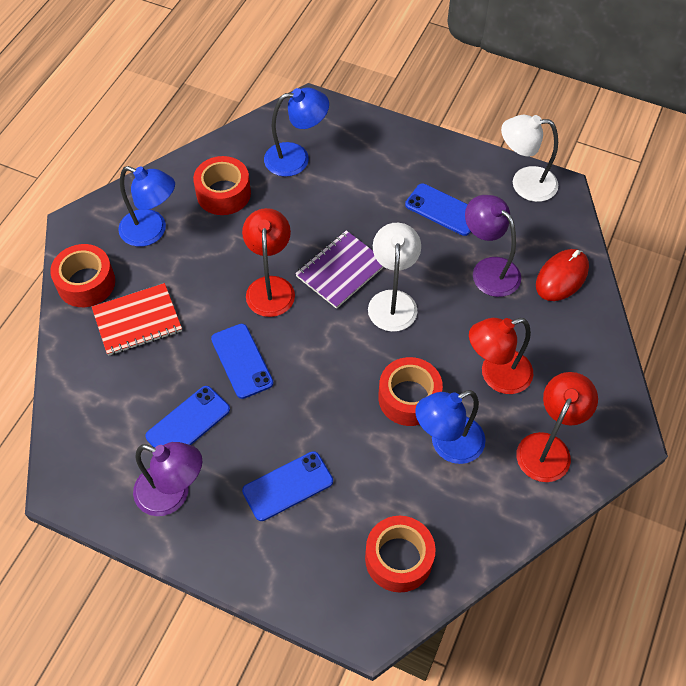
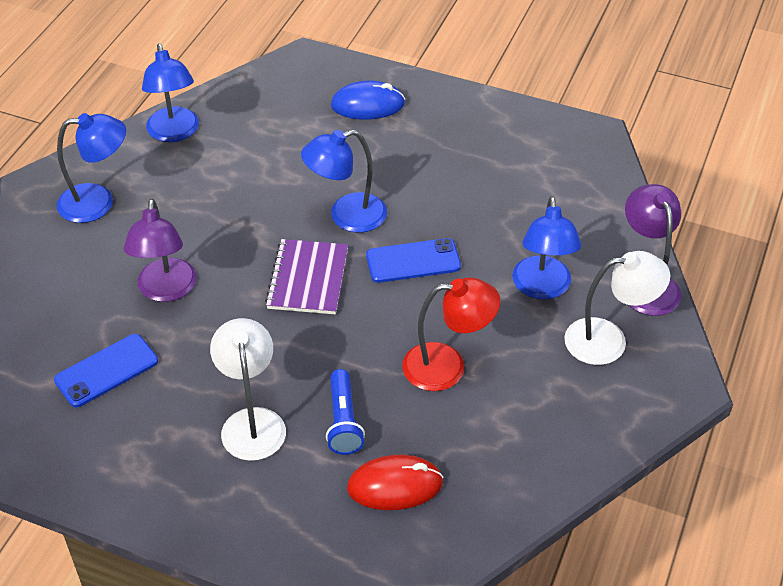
blue flashlight: none = 0 -> [326,369,365,455] = 1
blue lamp: [118,166,175,247] [264,88,329,177] [415,390,486,464] = 3 -> [57,113,126,223] [142,43,199,142] [301,130,387,233] [512,196,581,300] = 4
blue mouse: none = 0 -> [331,81,405,119] = 1
blue phone: [145,386,230,448] [211,324,273,399] [242,451,333,521] [405,183,471,236] = 4 -> [54,334,158,407] [366,238,461,283] = 2
red lamp: [242,208,295,317] [469,318,533,394] [516,372,598,482] = 3 -> [402,277,500,391] = 1
red notebook: [92,283,182,356] = 1 -> none = 0
red tape: [50,244,115,307] [193,156,251,215] [365,516,436,593] [378,357,443,426] = 4 -> none = 0

